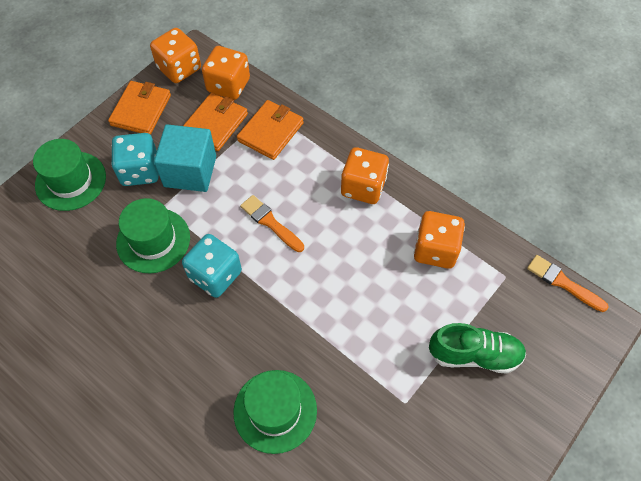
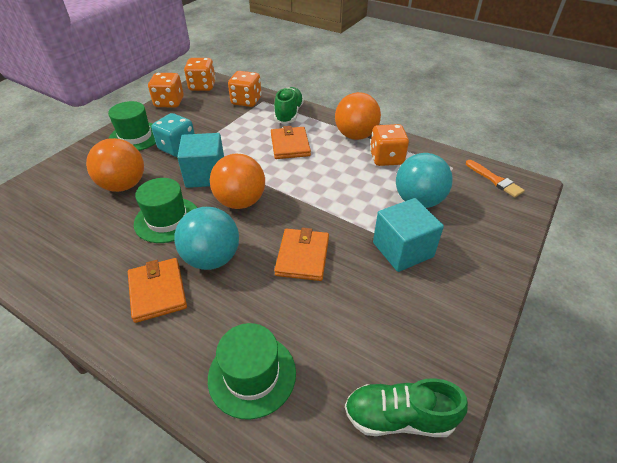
green shoe: [429,323,526,374] = 1 -> [274,87,304,124] [345,378,468,437] = 2
orange ball: none = 0 -> [86,138,144,192] [210,154,265,209] [335,92,381,140] = 3
orange brush: [240,195,304,252] [527,255,609,312] = 2 -> [466,160,525,197] = 1
turquoise ball: none = 0 -> [174,207,239,270] [396,153,453,208] = 2
turquoise cube: [154,124,216,192] = 1 -> [177,133,224,188] [373,198,444,272] = 2
turquoise dice: [111,133,159,186] [182,234,242,298] = 2 -> [151,113,195,157] = 1

